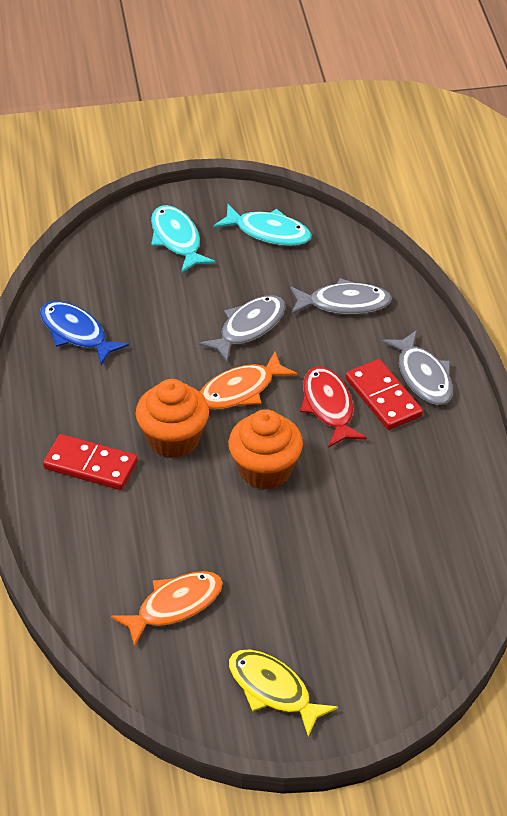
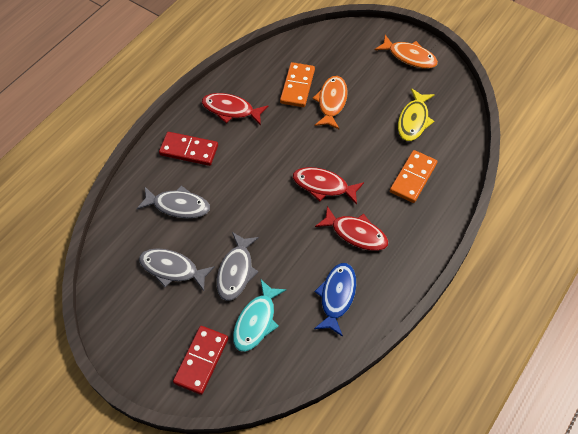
orange cupcake: [136,379,209,458] [228,409,303,489] = 2 -> none = 0
orange domino: none = 0 -> [280,62,315,107] [390,150,437,203] = 2
red fish: [300,367,367,448] = 1 -> [202,93,268,125] [293,167,364,204] [315,206,388,251] = 3
turquoise fish: [151,205,215,273] [213,204,312,246] = 2 -> [233,280,287,352] = 1

